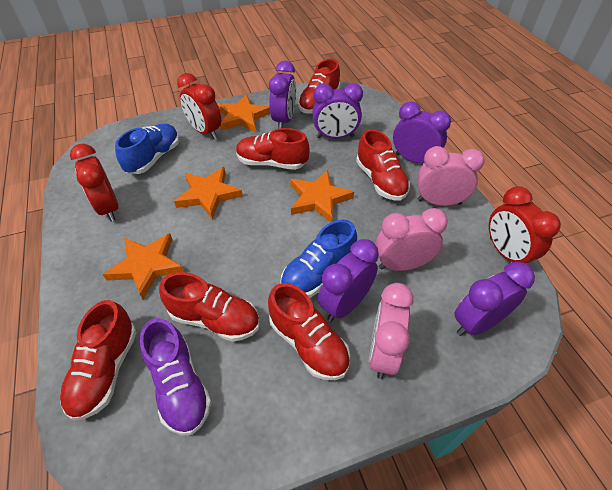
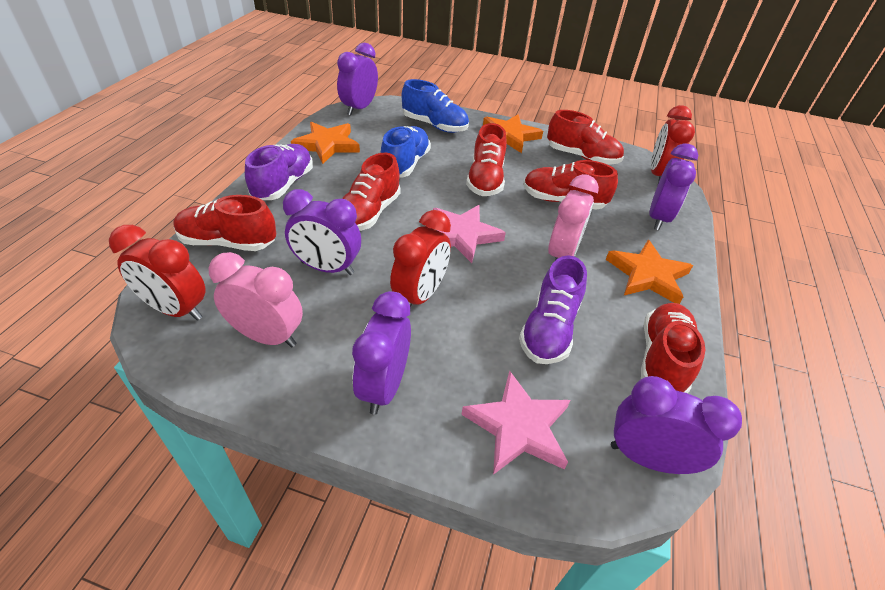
orange star: [103,233,184,299] [174,167,243,219] [217,94,270,132] [290,170,354,222] = 4 -> [291,122,360,164] [483,114,543,153] [606,240,693,304] = 3
pink clock: [369,283,414,379] [376,208,448,271] [418,146,484,206] = 3 -> [208,252,303,347] [548,174,599,260] = 2
pink star: none = 0 -> [433,205,506,263] [461,370,571,475] = 2
purple shoe: [140,318,212,436] = 1 -> [245,144,313,200] [519,255,587,364] = 2

